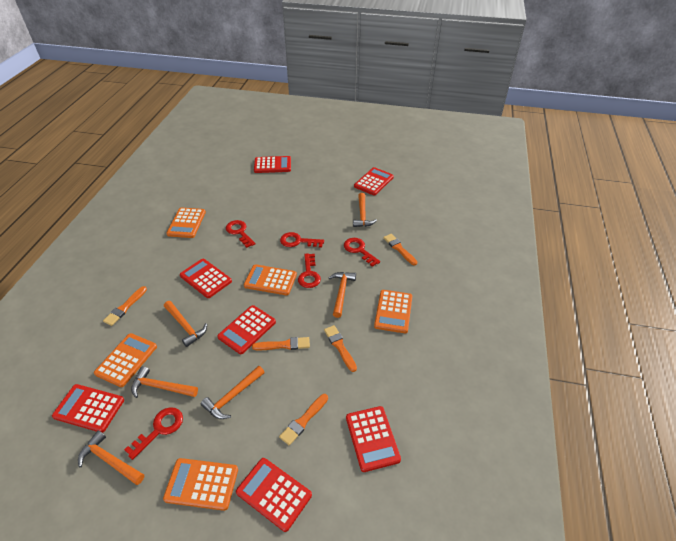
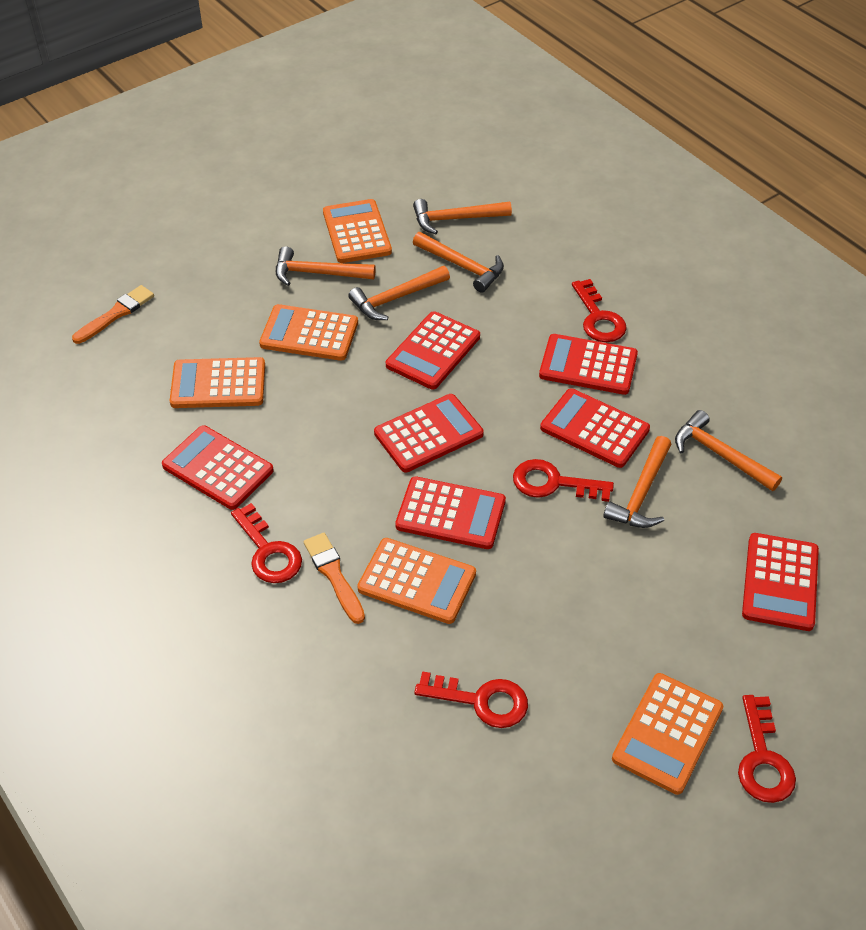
orange brush: [103,286,147,326] [252,337,310,350] [279,394,328,445] [324,325,357,372] [383,234,417,265] = 5 -> [72,285,154,344] [304,533,365,624] = 2

